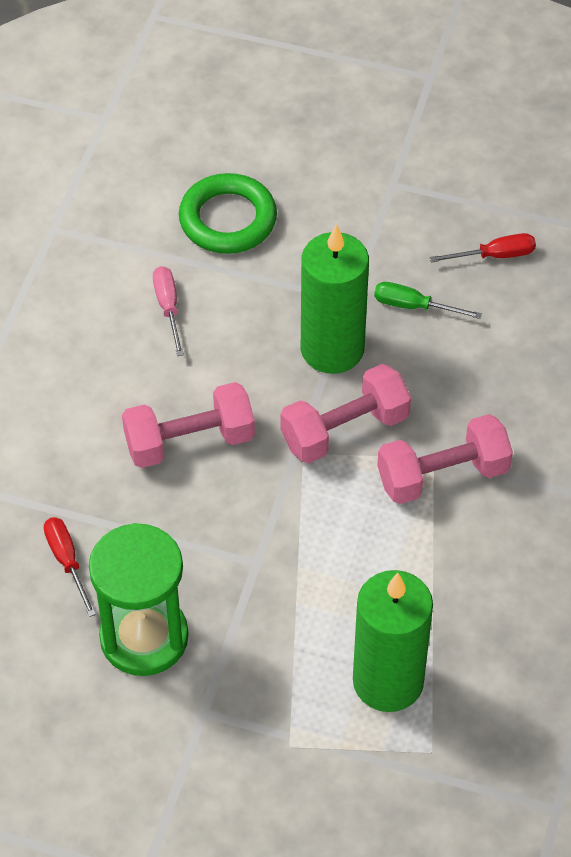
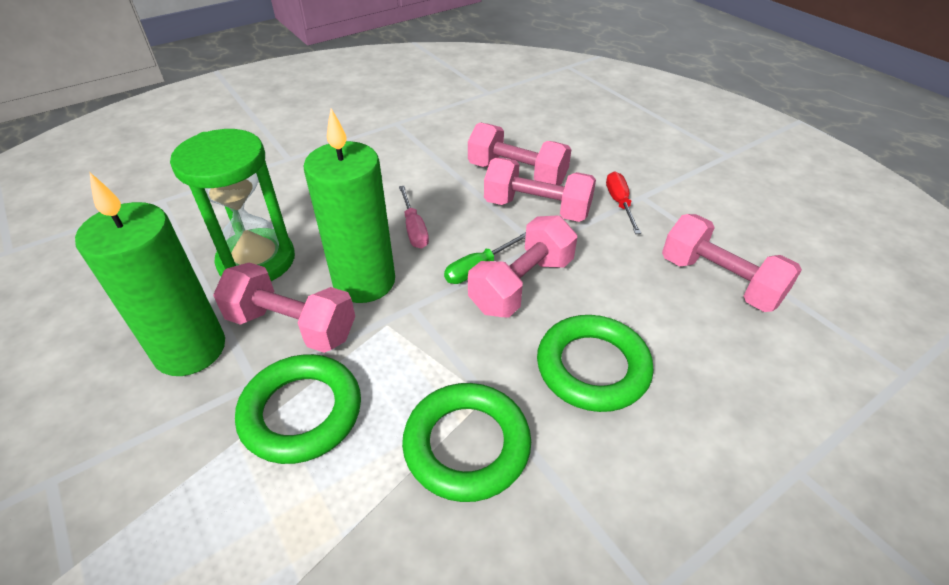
green ring: [179,173,277,254] = 1 -> [235,354,361,464] [402,383,531,502] [537,315,654,412] = 3
pink dumbbell: [122,382,255,468] [280,364,411,463] [377,414,513,504] = 3 -> [213,263,355,353] [468,123,571,185] [468,215,577,318] [484,157,596,222] [662,214,802,312] = 5
red screwdriver: [44,517,96,617] [430,233,536,262] = 2 -> [606,172,641,234] = 1

